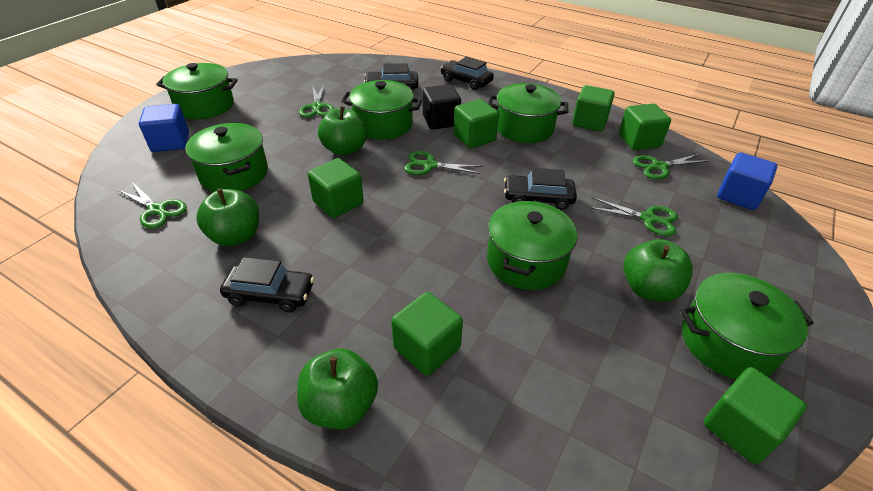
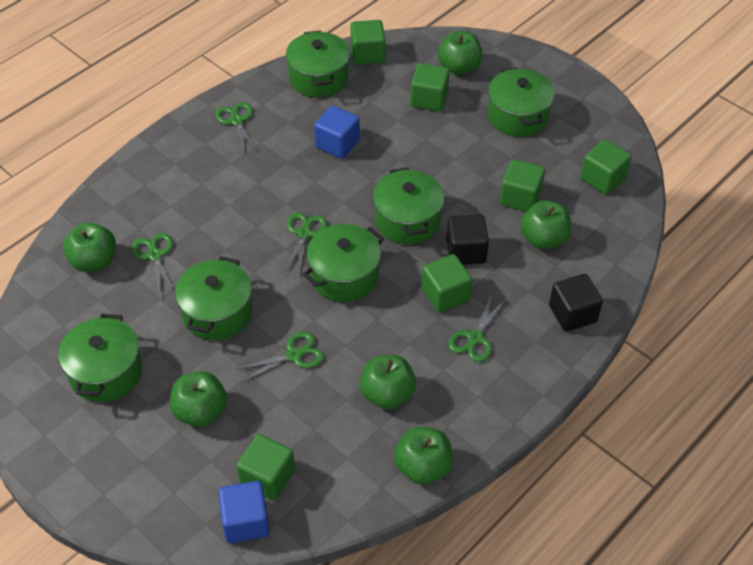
black car: [220,257,314,313] [364,63,418,91] [441,56,494,90] [504,168,577,210] = 4 -> none = 0
black cube: [423,84,461,130] = 1 -> [446,214,489,265] [549,274,603,332] = 2
green apple: [196,188,259,246] [297,348,378,429] [318,106,367,156] [624,239,693,302] = 4 -> [63,222,116,272] [170,371,227,427] [360,355,416,410] [394,427,453,485] [438,31,483,75] [520,200,571,250] = 6

